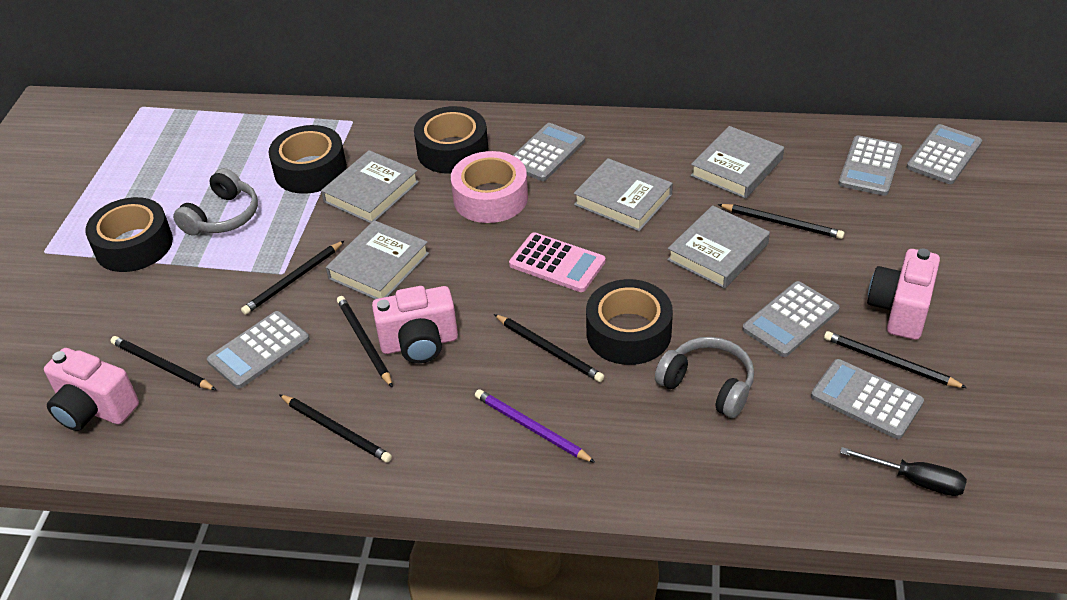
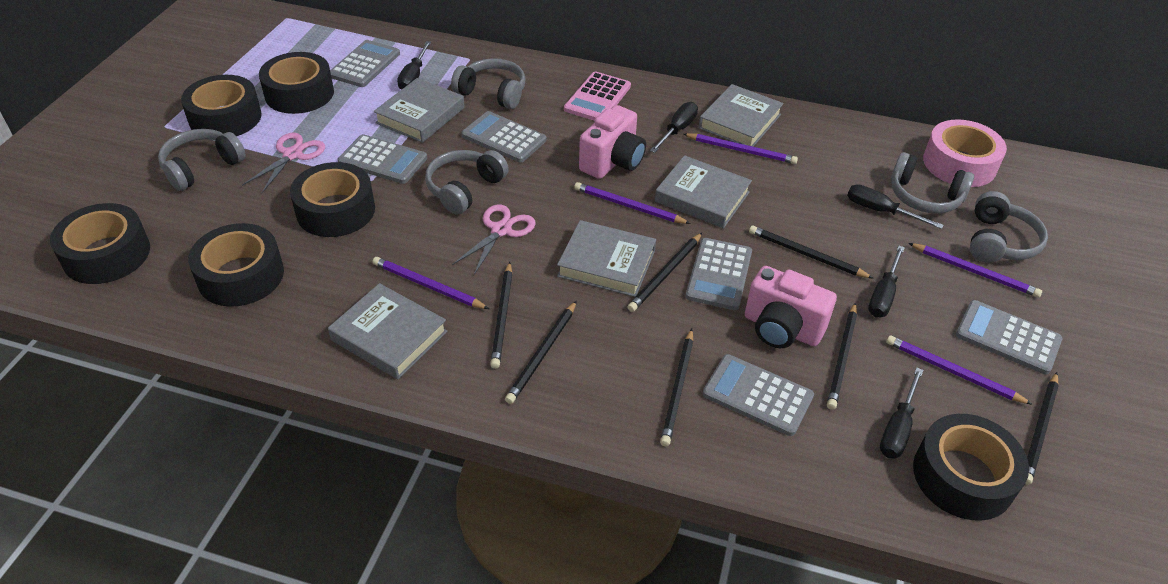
black screwdriver: [840,447,967,496] = 1 -> [397,41,431,89] [650,102,698,153] [847,184,944,229] [868,246,905,318] [880,367,923,459] = 5
black tape: [85,197,173,272] [268,125,347,194] [414,106,488,174] [586,279,673,365] = 4 -> [50,203,150,284] [181,75,262,136] [188,223,284,307] [259,52,334,114] [290,162,375,237] [913,414,1029,521] = 6
grey headphones: [173,168,258,236] [655,337,754,418] = 2 -> [158,129,246,191] [425,150,509,215] [451,58,526,109] [891,152,974,214] [970,191,1048,263] = 5
pink camera: [44,348,139,431] [372,286,458,363] [867,249,940,340] = 3 -> [579,105,646,179] [745,266,837,348] = 2
pink scissors: none = 0 -> [242,133,325,193] [452,204,536,275] = 2
purple pencil: [475,389,596,463] = 1 -> [373,257,489,309] [574,182,691,224] [683,133,798,164] [886,335,1033,405] [909,243,1042,298] = 5

